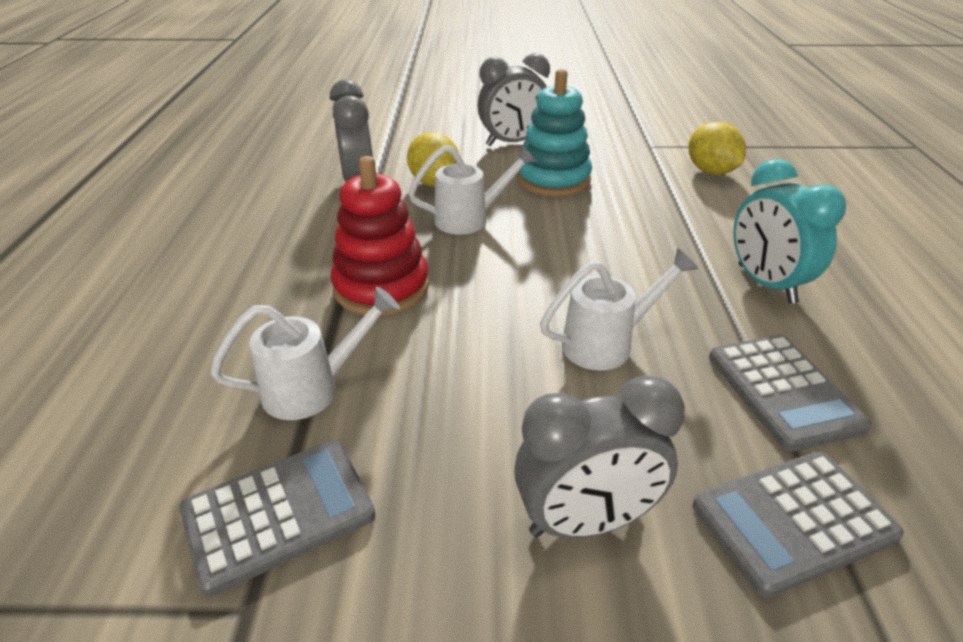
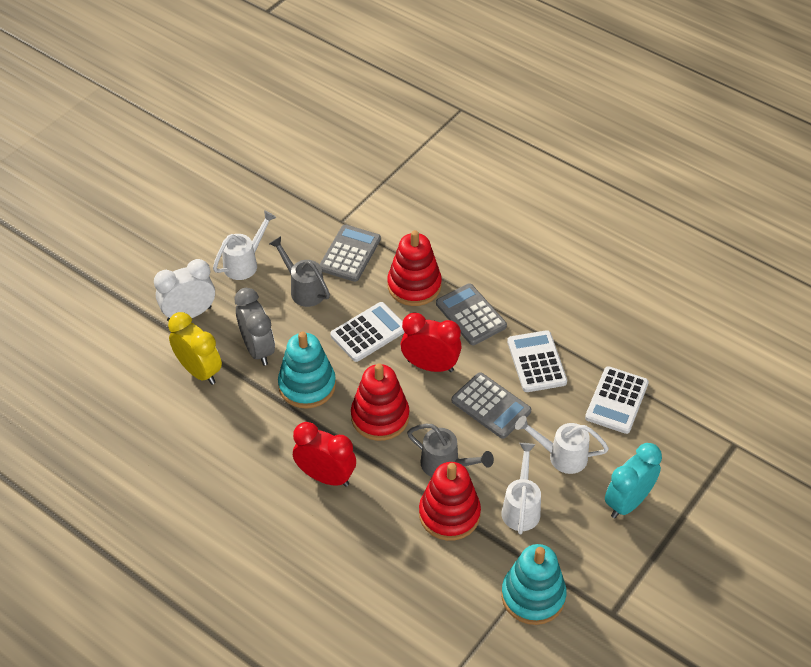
grey clock: [330,79,374,182] [477,53,550,146] [514,375,685,538] = 3 -> [234,288,275,366] = 1
grey watering can: none = 0 -> [269,236,330,307] [407,424,494,477] = 2
red clock: none = 0 -> [293,422,356,487] [401,313,462,372] = 2
red stacking toy: [331,156,429,316] = 1 -> [351,363,409,441] [387,230,442,306] [419,462,481,541] = 3
turquoise stacking toy: [517,69,592,197] = 1 -> [278,332,336,409] [501,544,566,625] = 2
white calculator: none = 0 -> [330,302,404,362] [507,330,567,392] [585,366,649,434] = 3
white clock: none = 0 -> [154,259,215,322] = 1
yellow clock: none = 0 -> [168,312,222,385] = 1
yellow lemon: [407,132,459,187] [688,122,746,175] = 2 -> none = 0

